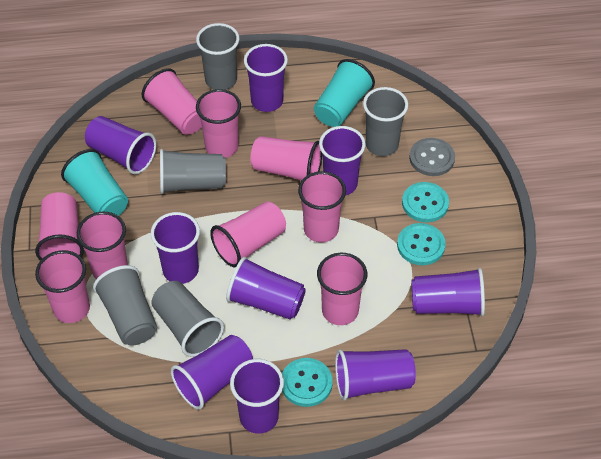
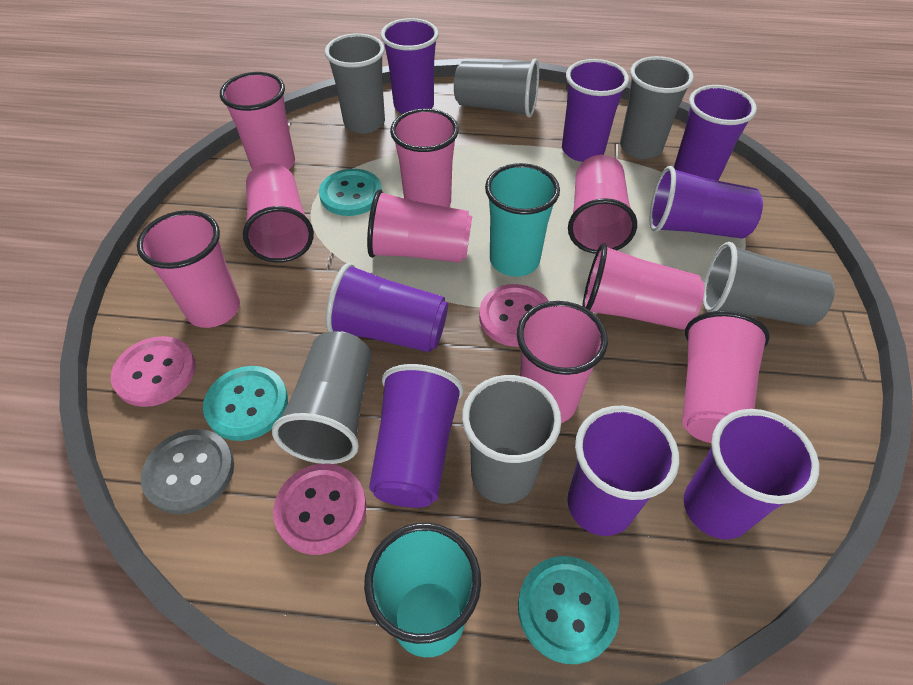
grey cup: [93,265,157,345] [151,281,224,357] [160,149,226,194] [196,23,240,90] [363,87,408,156] = 5 -> [272,331,372,464] [325,33,385,134] [454,58,539,118] [462,375,561,504] [620,56,694,159] [703,242,835,326] = 6
pink button: none = 0 -> [111,336,196,407] [273,464,366,555] [479,284,549,347] = 3
purple cup: [85,116,156,174] [151,212,200,284] [171,335,253,410] [226,257,306,320] [230,359,284,434] [244,44,288,112] [319,126,366,195] [335,349,416,401] [411,268,485,316] = 9 -> [326,263,448,352] [369,364,463,508] [380,18,439,114] [562,59,629,162] [568,406,679,536] [649,166,763,239] [674,85,757,181] [684,409,820,540] = 8

